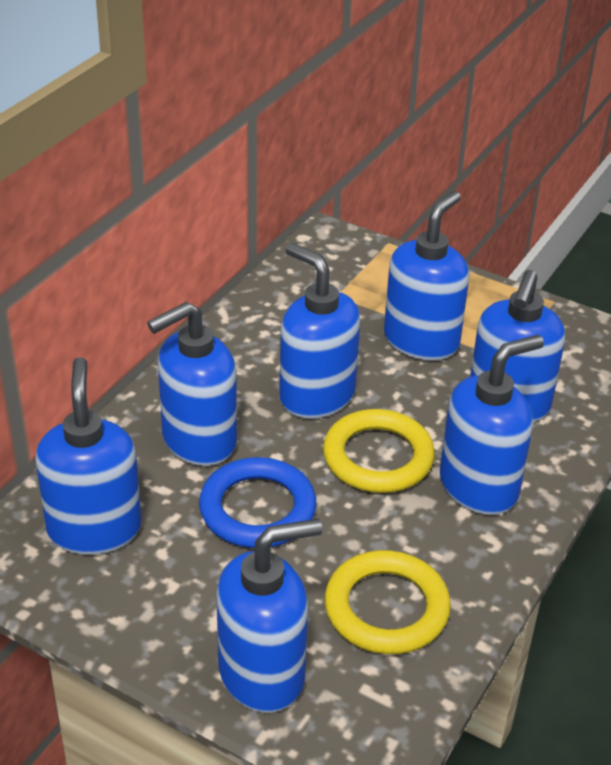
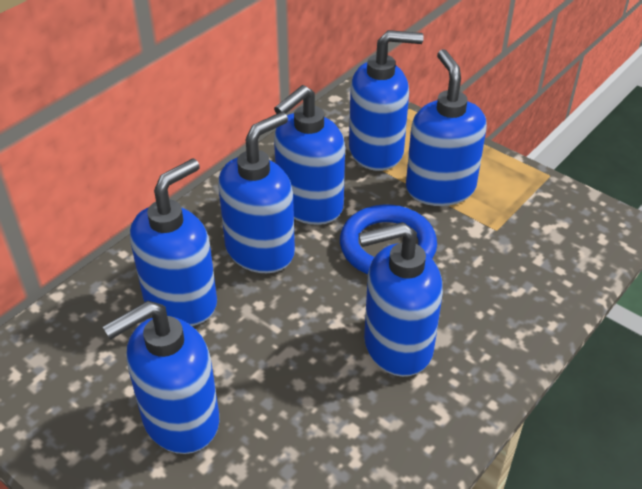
yellow ring: [323,409,435,493] [324,550,451,654] = 2 -> none = 0

